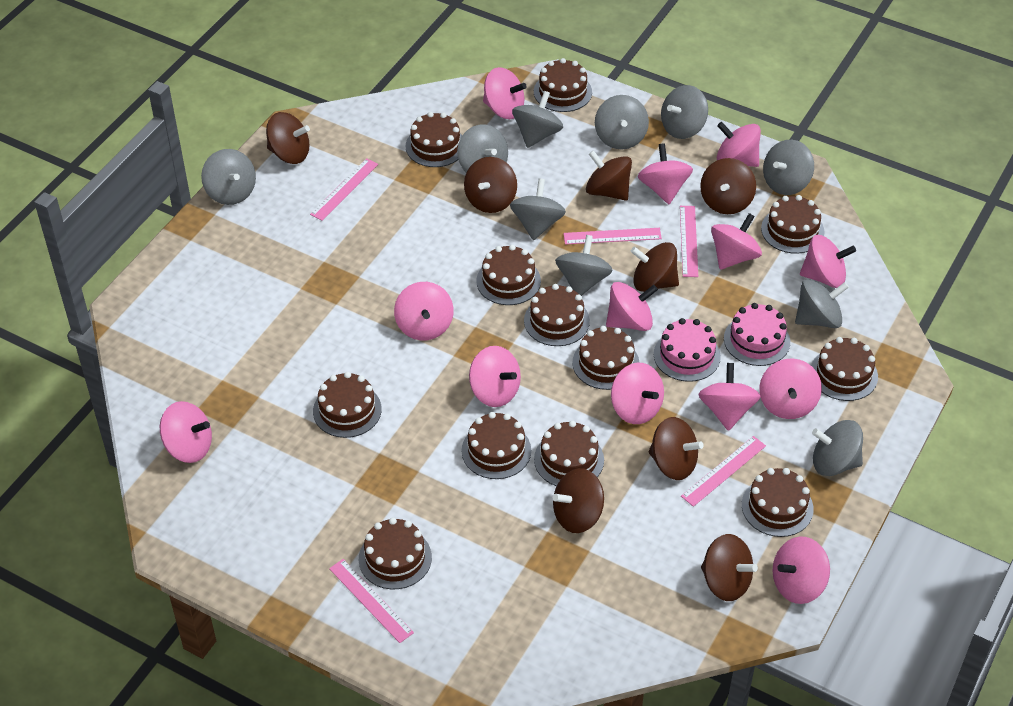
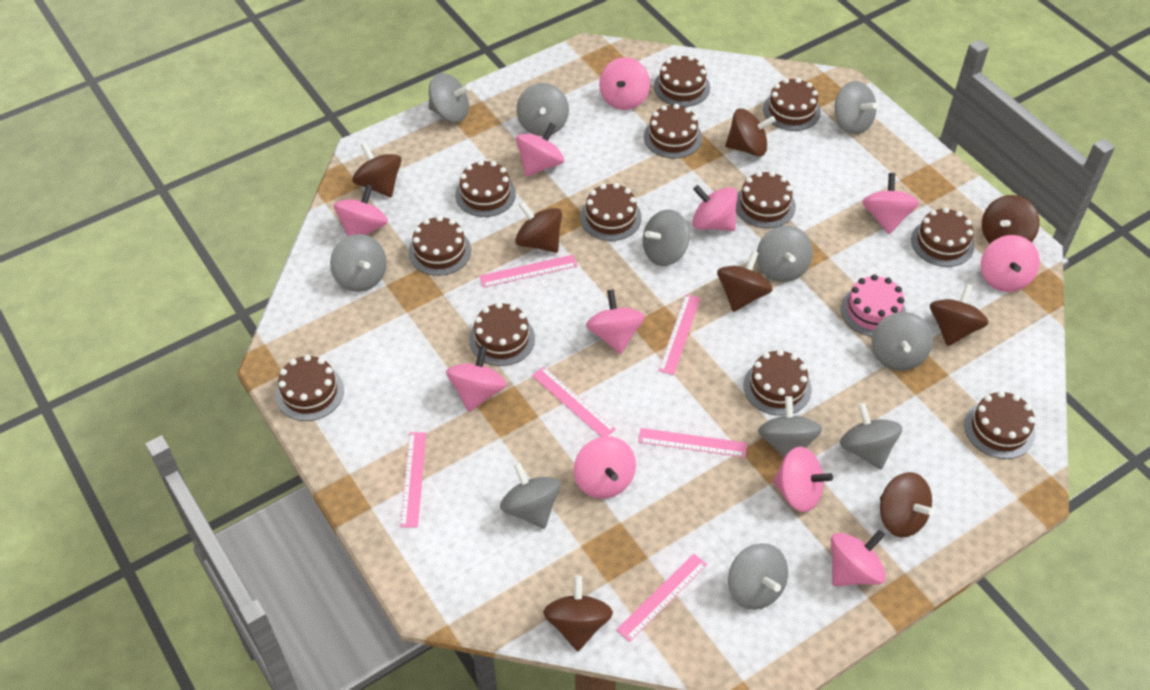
grey spinning top: [201,149,256,205] [457,124,508,173] [510,178,566,241] [512,91,563,148] [555,235,613,296] [595,95,649,149] [661,85,708,139] [763,140,814,195] [795,279,849,328] [812,420,863,476] = 10 -> [330,234,387,292] [428,73,470,122] [500,462,561,529] [516,83,569,136] [643,209,689,266] [728,543,788,610] [757,225,813,282] [758,396,822,458] [835,81,877,134] [840,403,902,470] [872,312,933,371] = 11
pink cake: [654,318,721,382] [724,303,790,366] = 2 -> [841,274,906,337] = 1
pink ruler: [310,158,378,221] [329,559,414,643] [563,228,662,245] [680,206,698,277] [681,436,766,507] = 5 -> [400,432,426,527] [479,255,577,288] [532,366,616,437] [616,554,707,642] [638,428,747,457] [658,294,701,375] = 6
pink spinning top: [160,401,212,463] [394,282,454,340] [469,346,521,407] [483,67,527,119] [606,282,658,331] [611,363,664,424] [637,143,693,204] [698,363,761,431] [711,213,762,270] [717,122,761,167] [759,358,822,419] [772,537,830,604] [800,235,856,288] = 13 -> [334,184,388,236] [446,346,507,412] [516,122,564,177] [574,436,636,499] [586,289,645,354] [599,57,650,110] [693,185,737,231] [772,447,833,512] [831,530,886,586] [862,173,919,234] [981,235,1040,292] = 11

